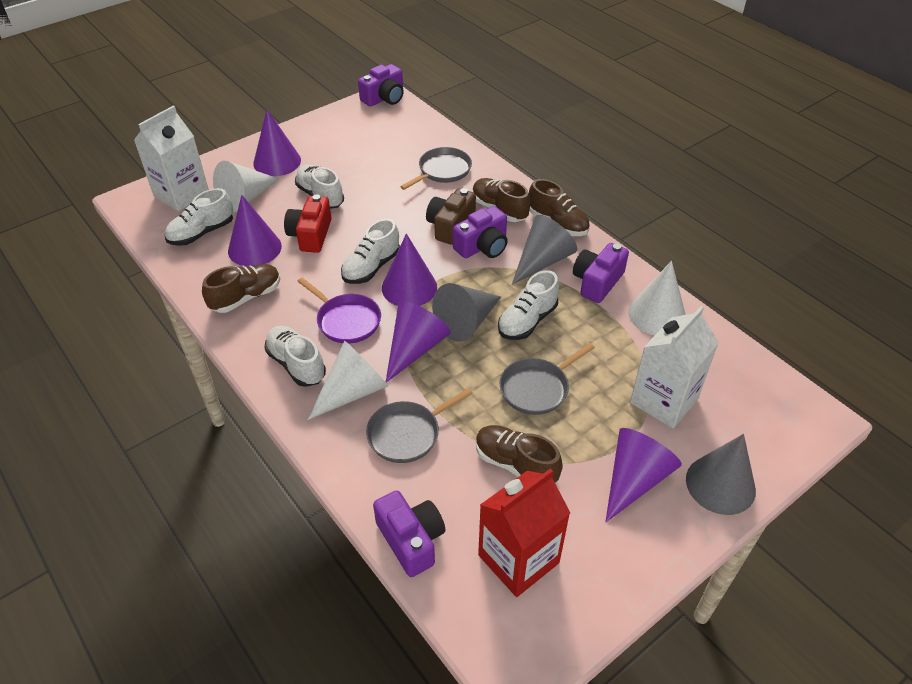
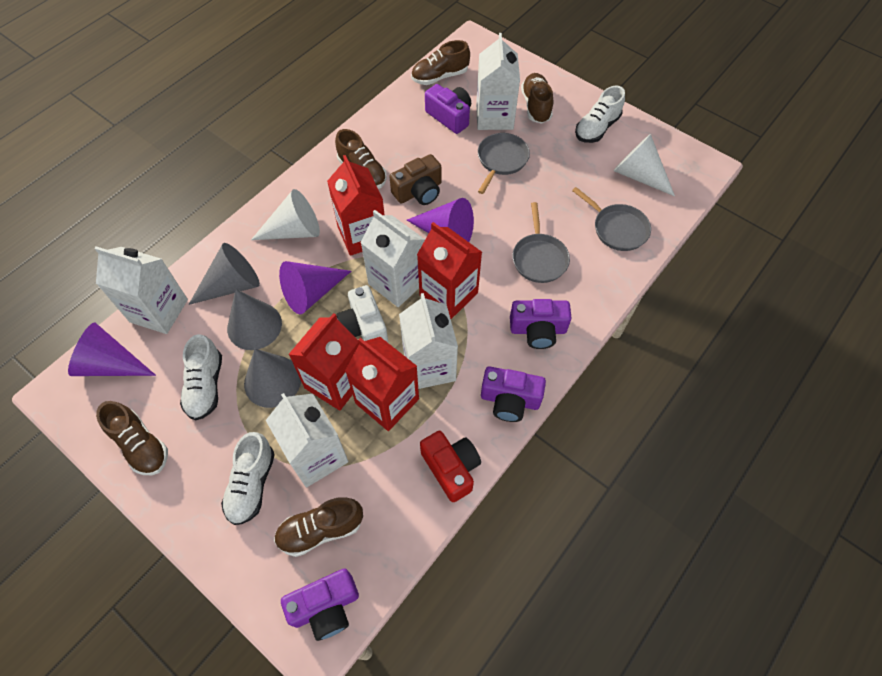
brown shoe: [202,264,280,313] [472,178,530,222] [476,425,563,483] [529,179,590,236] = 4 -> [96,401,168,475] [274,497,363,557] [335,129,387,189] [411,40,470,85] [521,73,553,124] = 5
purple cone: [228,195,282,267] [253,110,301,176] [382,234,437,306] [386,301,451,383] [605,428,682,522] = 5 -> [68,322,156,376] [279,261,351,314] [407,198,474,242] = 3
purple pan: [297,278,381,344] = 1 -> none = 0
red carton: [478,468,570,597] = 1 -> [288,313,359,411] [327,155,385,256] [345,337,419,431] [417,222,482,319] = 4
white camera: none = 0 -> [337,285,388,342] = 1
white carton: [134,106,209,211] [630,306,719,428] = 2 -> [94,246,188,334] [266,393,348,487] [360,210,425,307] [399,293,458,389] [476,33,520,130] = 5
white cone: [213,161,279,212] [307,341,388,420] [628,261,686,335] = 3 -> [251,189,320,240] [613,134,675,196] = 2
white shoe: [165,188,233,246] [265,326,326,387] [295,165,344,209] [341,219,400,284] [498,270,559,340] = 5 -> [180,334,222,420] [221,432,275,525] [575,86,625,143] = 3

